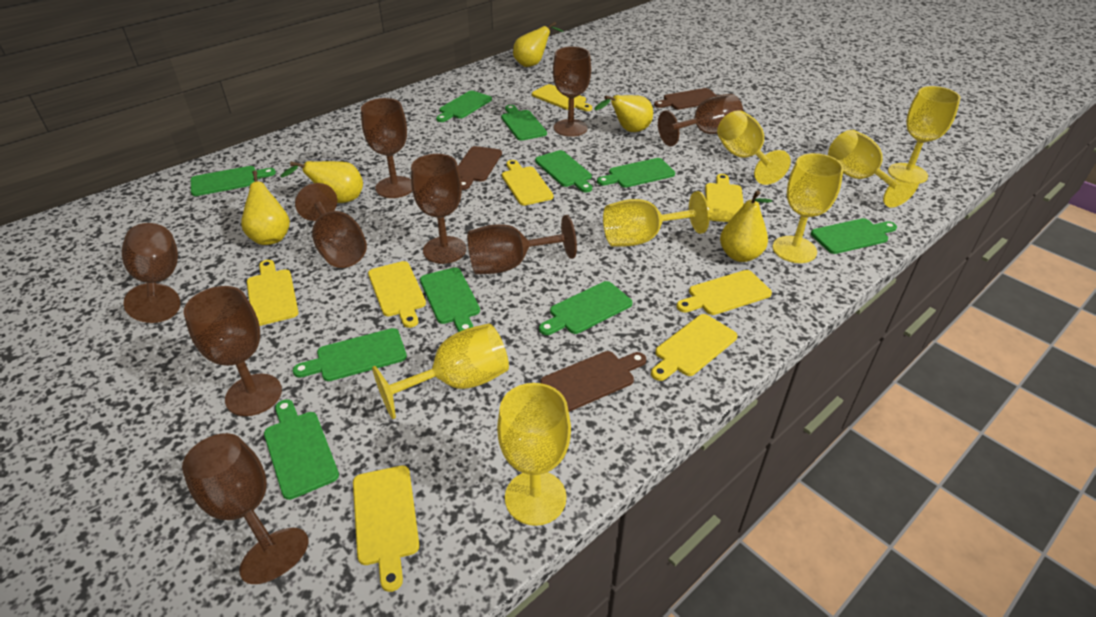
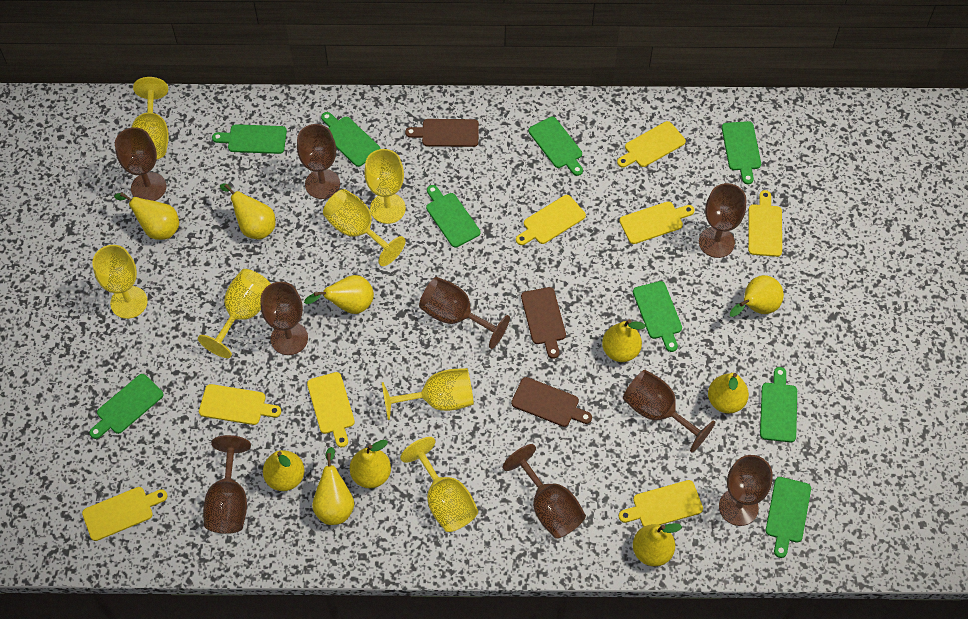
green cutting board: [191,166,276,196] [264,399,339,500] [293,328,407,381] [420,267,480,332] [436,91,492,122] [501,105,547,141] [535,150,592,192] [539,281,633,335] [597,158,675,188] [811,218,897,254] = 10 -> [89,374,164,439] [212,124,287,154] [321,112,380,167] [426,185,480,247] [529,117,583,176] [633,281,682,352] [722,121,761,184] [760,367,797,442] [766,477,811,558] = 9
yellow pear: [241,171,290,245] [280,161,363,203] [513,22,564,67] [595,95,653,132] [720,190,772,262] = 5 -> [114,193,179,240] [220,183,275,239] [263,450,304,491] [304,275,374,314] [312,447,355,525] [350,440,391,488] [602,319,646,362] [633,523,682,566] [708,373,749,414] [730,275,784,317] = 10

